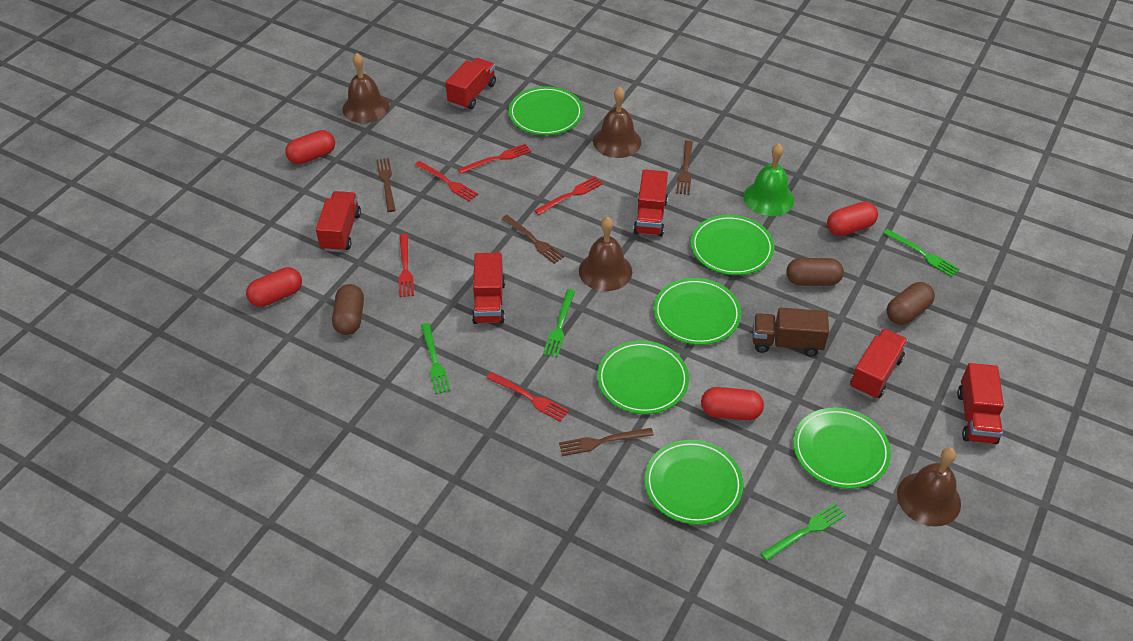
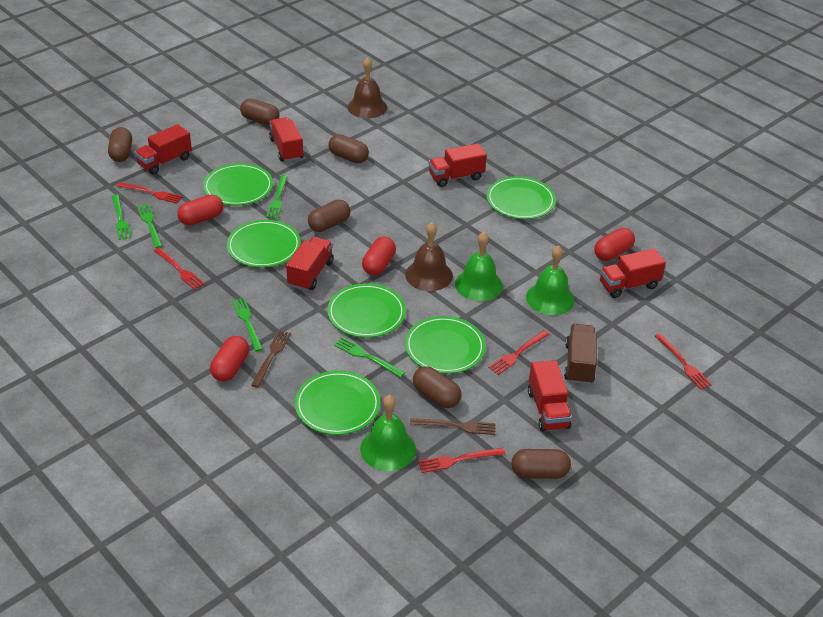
brown bell: [342,53,390,123] [579,217,632,291] [593,87,641,158] [897,447,961,527] = 4 -> [348,57,387,119] [405,222,453,291] = 2
brown capsule: [332,284,364,335] [786,258,844,286] [887,282,935,325] = 3 -> [108,127,132,162] [240,98,280,125] [308,200,351,232] [328,134,369,163] [413,366,462,408] [511,449,571,479] = 6
brown fork: [376,158,396,212] [502,215,564,264] [559,428,654,456] [676,140,693,195] = 4 -> [251,330,291,388] [410,418,496,435] = 2
green bell: [743,143,794,216] = 1 -> [360,395,416,471] [455,232,503,301] [526,245,574,315] = 3
green fork: [421,323,451,394] [543,289,575,357] [760,503,846,561] [883,229,959,277] = 4 -> [112,195,131,240] [137,204,162,248] [232,298,263,351] [266,175,288,219] [334,337,405,378] = 5

